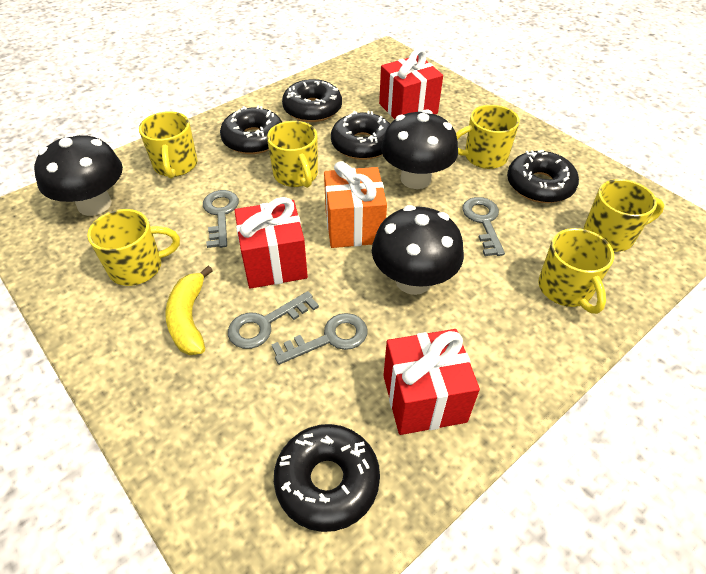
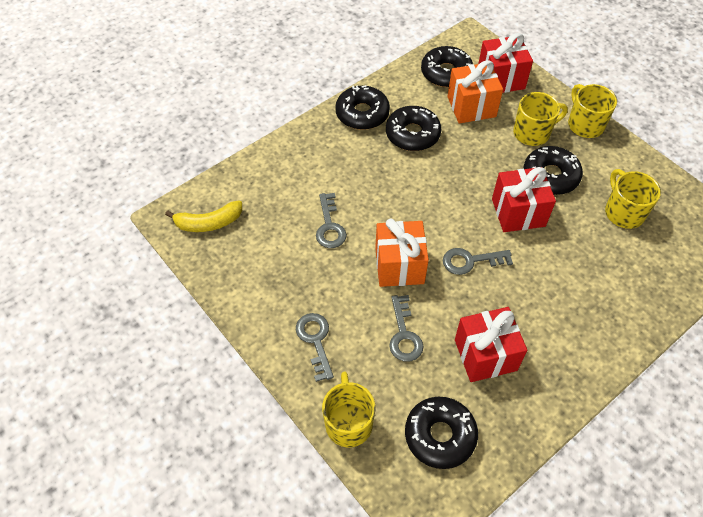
black mushroom: [34,133,123,216] [372,205,464,295] [381,109,458,189] = 3 -> none = 0
orange gift: [324,161,387,248] = 1 -> [375,218,429,287] [447,60,503,124] = 2
yellow mug: [87,209,180,286] [139,111,198,179] [267,121,318,188] [456,105,520,169] [538,228,614,314] [584,179,664,252] = 6 -> [322,371,376,447] [513,92,568,146] [568,84,617,138] [605,169,661,229] = 4

